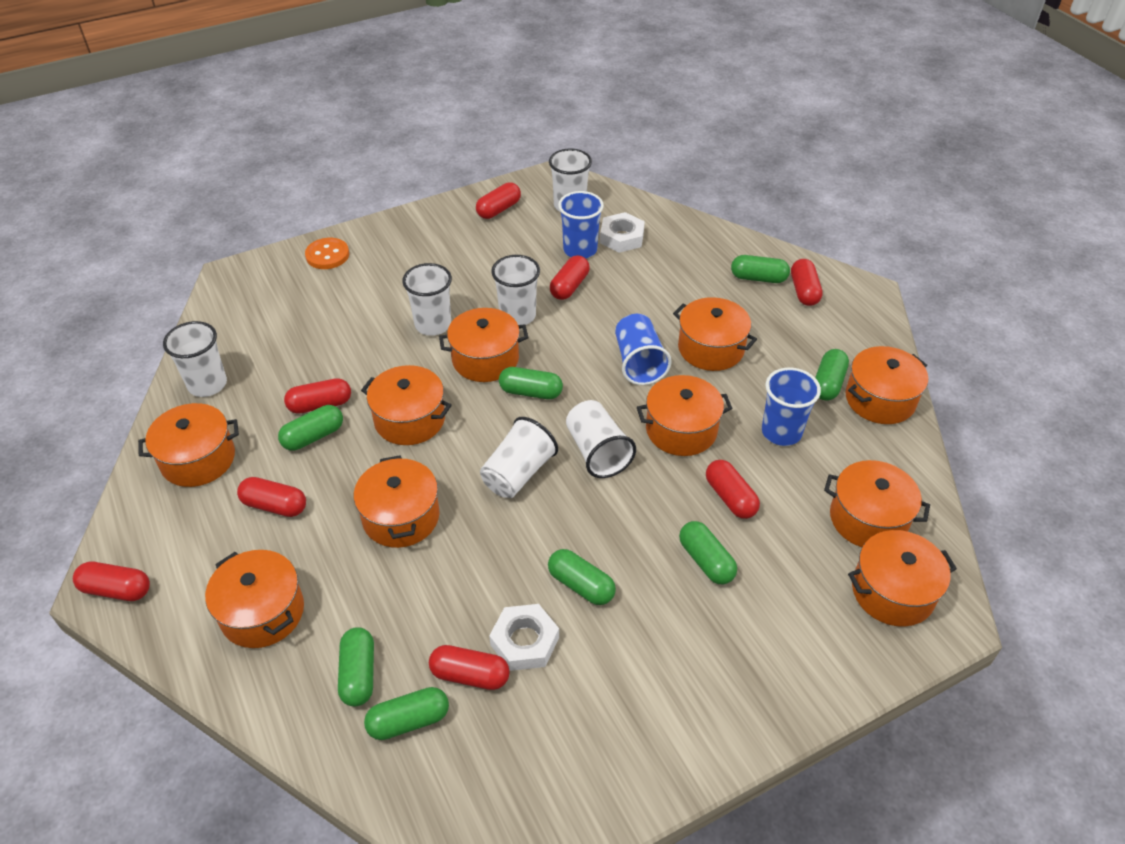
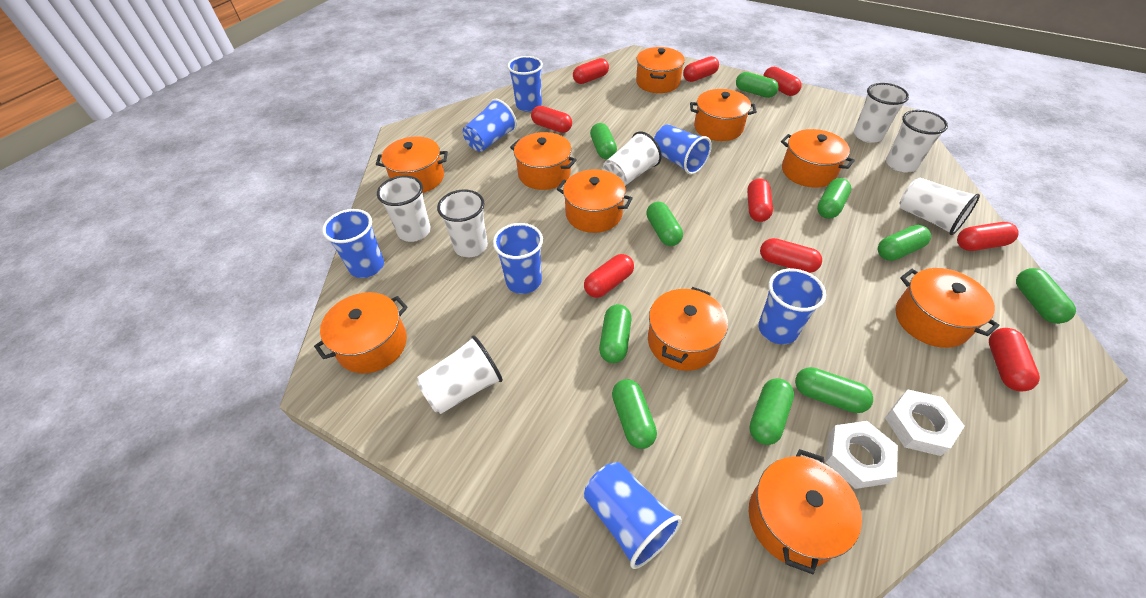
blue cup: [558,191,604,259] [615,314,672,385] [762,367,821,446] = 3 -> [322,209,384,278] [463,99,517,152] [493,223,543,294] [507,56,543,112] [584,462,682,569] [654,124,712,175] [758,269,826,344] = 7
green capsule: [278,405,343,450] [338,627,374,706] [364,687,449,740] [499,367,563,399] [548,549,616,605] [679,521,737,584] [731,255,790,283] [815,349,849,401] = 8 -> [590,123,617,159] [599,304,631,363] [612,379,657,449] [646,201,683,246] [736,72,779,98] [749,378,794,445] [795,367,873,413] [817,178,851,219] [878,225,931,261] [1016,268,1076,324] = 10
orange button: [305,238,349,269] = 1 -> none = 0
red capsule: [73,562,150,601] [237,477,306,517] [284,378,351,414] [429,645,510,690] [476,182,521,219] [550,255,590,300] [706,460,760,519] [791,259,823,306] = 8 -> [531,106,572,133] [573,58,609,84] [584,254,634,298] [683,56,719,82] [747,178,773,222] [760,238,822,273] [763,66,802,96] [957,222,1019,251] [989,328,1040,392] = 9
white cup: [163,321,227,397] [402,263,452,336] [480,417,558,498] [491,255,540,325] [549,149,592,212] [566,400,636,478] = 6 -> [377,175,431,242] [417,335,503,414] [437,190,488,257] [603,131,662,186] [854,83,909,143] [886,110,948,172] [899,178,980,235] = 7

